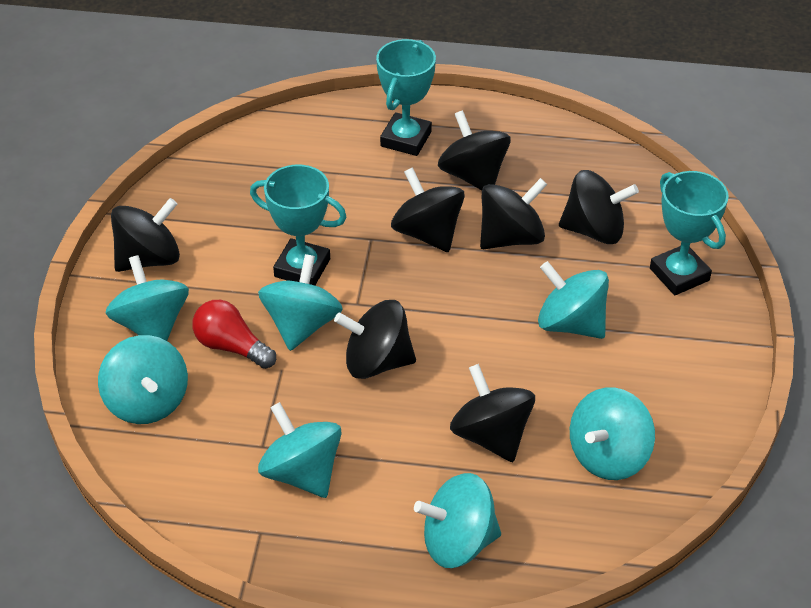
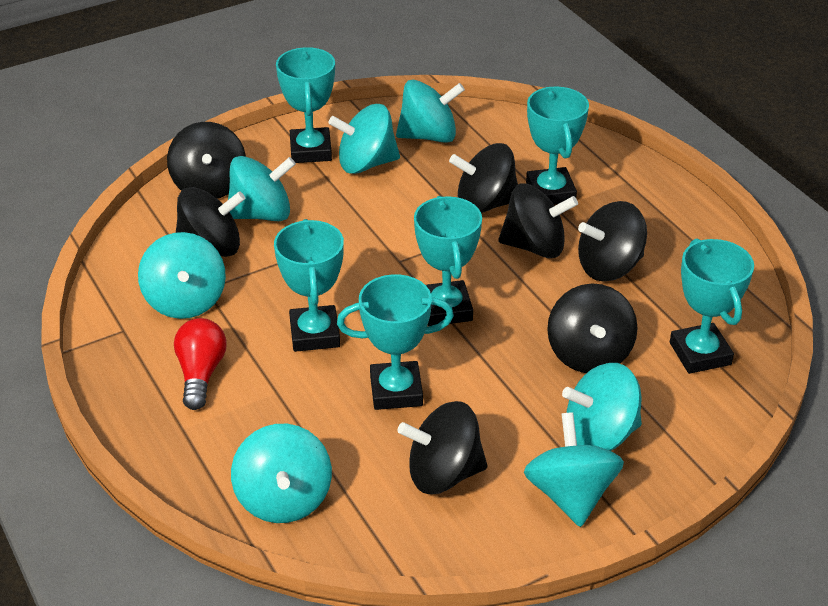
turquoise trophy: [250,165,347,285] [376,39,436,156] [650,171,729,295] = 3 -> [274,219,344,352] [276,47,335,163] [337,274,454,410] [414,196,482,326] [526,87,589,205] [670,238,754,374] = 6

